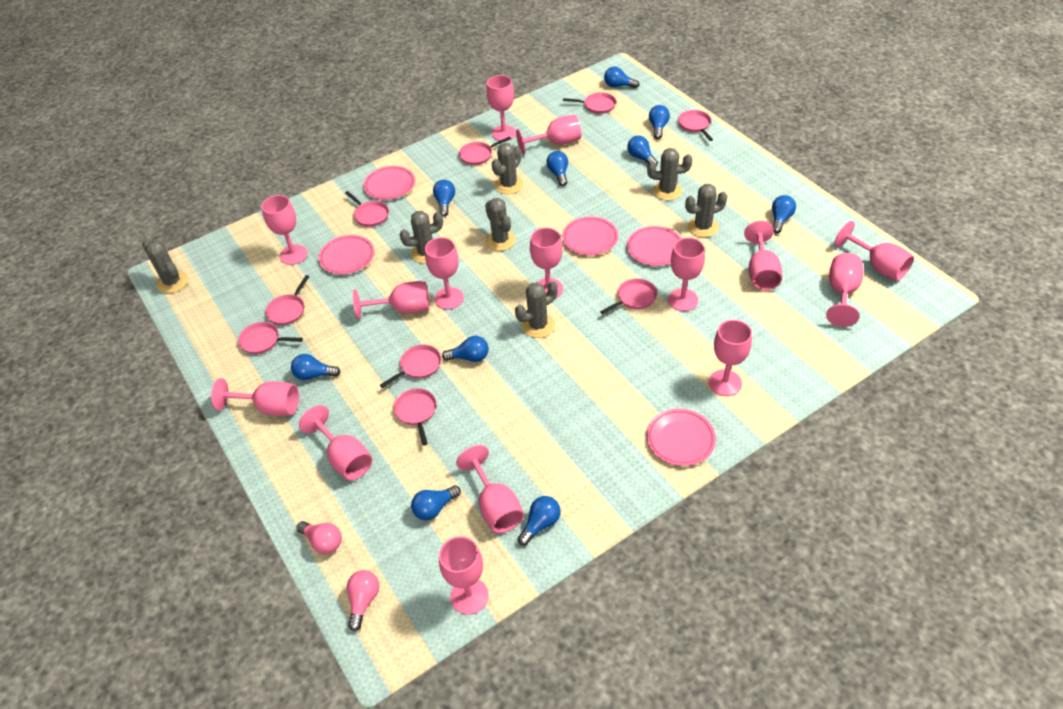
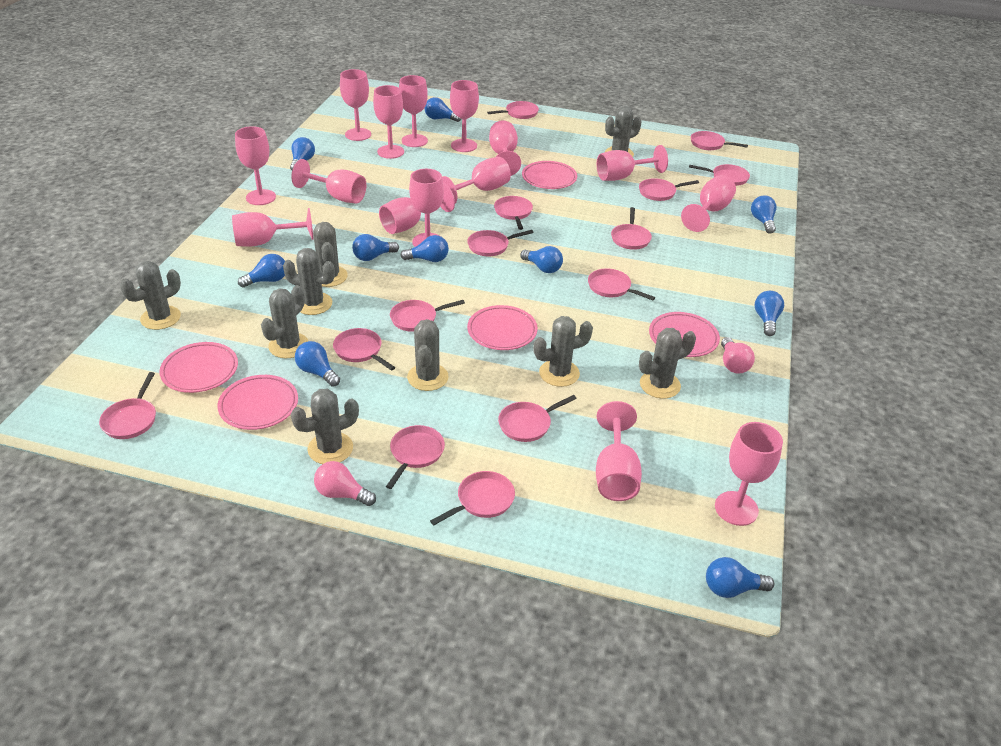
grey cactus: [142,240,188,293] [399,211,443,264] [485,198,516,251] [492,143,523,194] [515,281,558,338] [647,148,692,200] [685,184,727,237] = 7 -> [120,261,181,330] [261,285,308,358] [283,248,335,315] [291,389,359,464] [313,222,348,287] [407,319,449,391] [533,316,593,387] [605,106,642,157] [639,328,696,399] = 9
pink pan: [238,322,303,354] [265,275,310,325] [345,191,389,227] [380,344,441,388] [393,388,437,445] [459,136,511,165] [563,92,616,114] [600,278,657,314] [678,110,713,141] = 9 -> [99,372,156,439] [333,328,395,371] [386,425,445,489] [390,300,465,332] [430,471,515,525] [467,230,534,256] [487,101,539,119] [494,196,533,230] [498,395,577,442] [588,268,655,300] [611,207,652,250] [639,178,699,201] [689,164,750,186] [691,131,748,150] = 14

